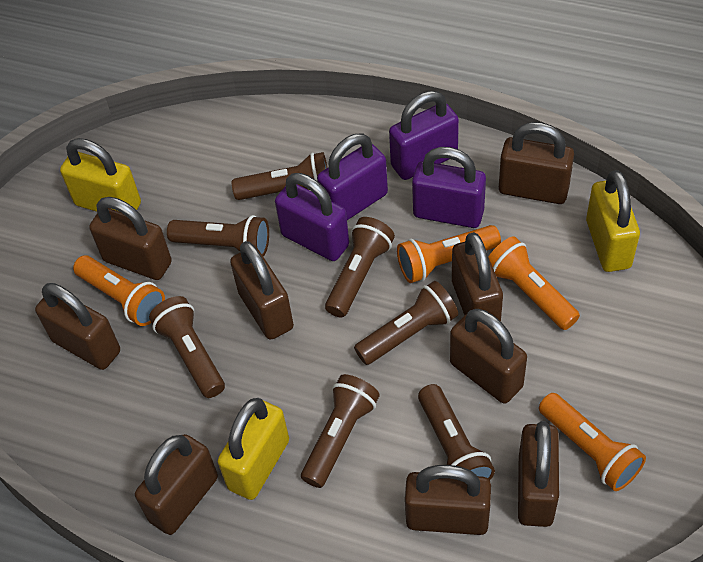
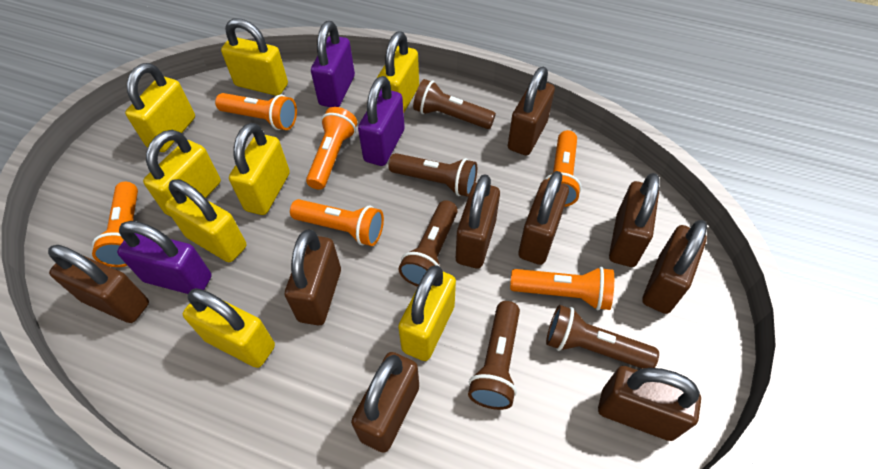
brown flashlight: [149,296,225,398] [167,215,269,257] [232,152,328,200] [301,374,380,488] [325,217,395,318] [354,281,458,365] [418,384,495,480] = 7 -> [388,153,477,197] [398,200,458,287] [413,79,496,129] [468,301,520,410] [546,305,659,369] = 5
orange flashlight: [73,255,165,326] [397,225,501,283] [488,236,580,330] [539,393,646,491] = 4 -> [92,182,138,267] [215,93,297,130] [290,199,384,246] [306,107,357,190] [510,267,614,310] [544,130,582,207] = 6
purple padlock: [275,173,349,261] [317,133,388,220] [389,91,459,180] [412,147,486,228] = 4 -> [117,221,212,294] [311,21,355,107] [358,76,405,166] = 3
yellow padlock: [60,138,141,212] [218,398,289,500] [586,170,640,272] = 3 -> [125,63,195,152] [143,130,221,217] [165,179,246,262] [183,288,275,368] [221,18,288,96] [229,123,290,215] [377,31,419,112] [398,265,456,361] = 8

